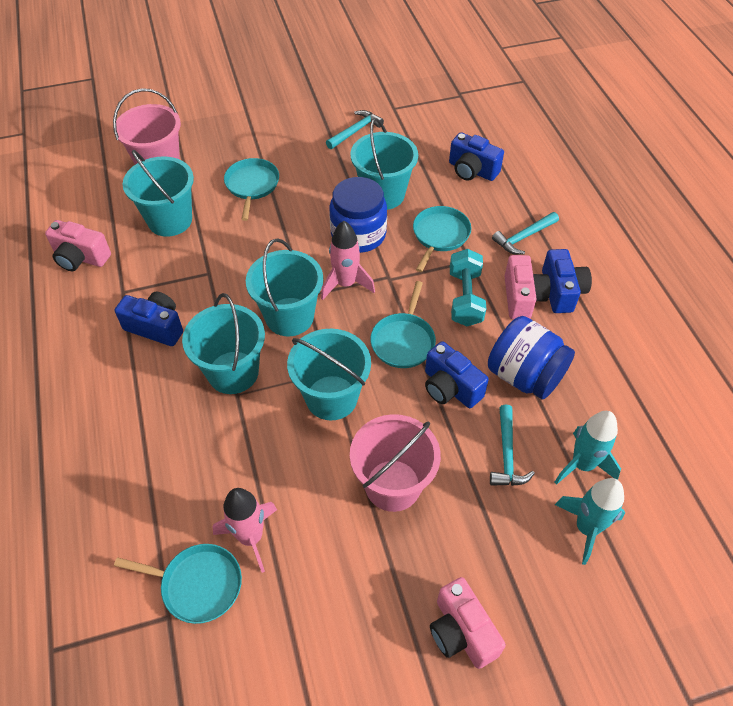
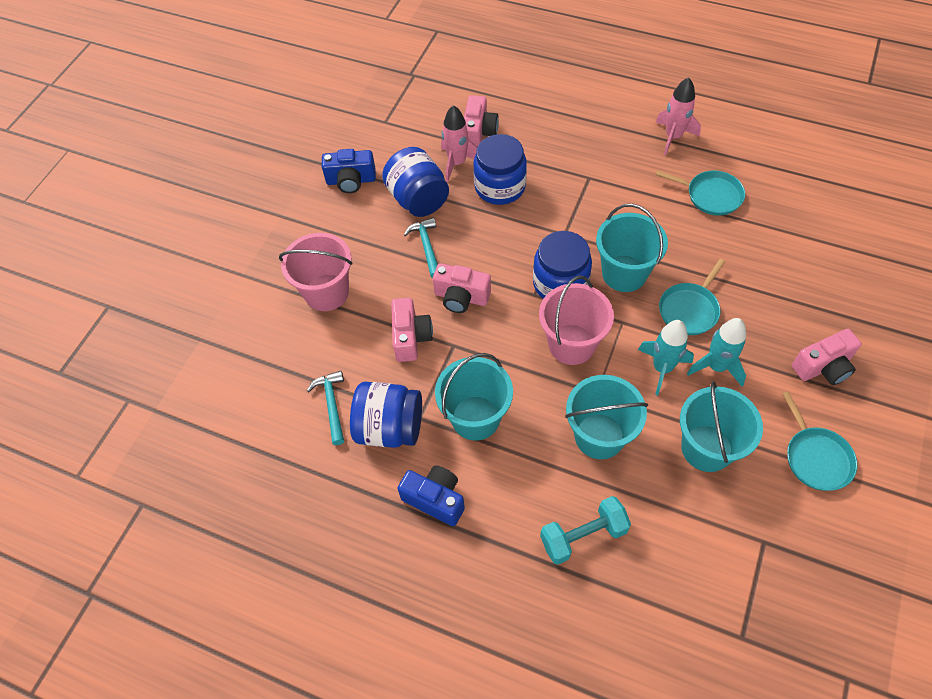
blue camera: [115,292,183,346] [425,341,489,408] [449,132,504,181] [542,249,592,313] = 4 -> [322,149,376,193] [397,466,465,526] = 2
blue jar: [330,177,387,253] [488,316,575,399] = 2 -> [350,382,422,448] [382,147,449,217] [473,134,527,205] [533,231,592,299] = 4
pink camera: [45,220,111,271] [430,577,506,669] [505,255,550,319] = 3 -> [391,298,433,362] [433,263,491,313] [464,95,499,147] [792,329,862,385] = 4
turquoise bucket: [122,150,194,237] [182,293,265,394] [246,238,323,336] [287,329,371,421] [351,118,418,210] = 5 -> [435,353,513,441] [565,375,648,459] [596,204,668,292] [680,381,763,472] = 4
turquoise hammer: [326,110,384,149] [490,405,535,486] [492,212,559,255] = 3 -> [307,371,344,445] [404,218,438,278] = 2
turquoise pan: [114,544,242,624] [224,158,279,221] [370,281,436,368] [413,206,471,272] = 4 -> [656,170,745,216] [659,259,725,335] [782,391,857,491] = 3

